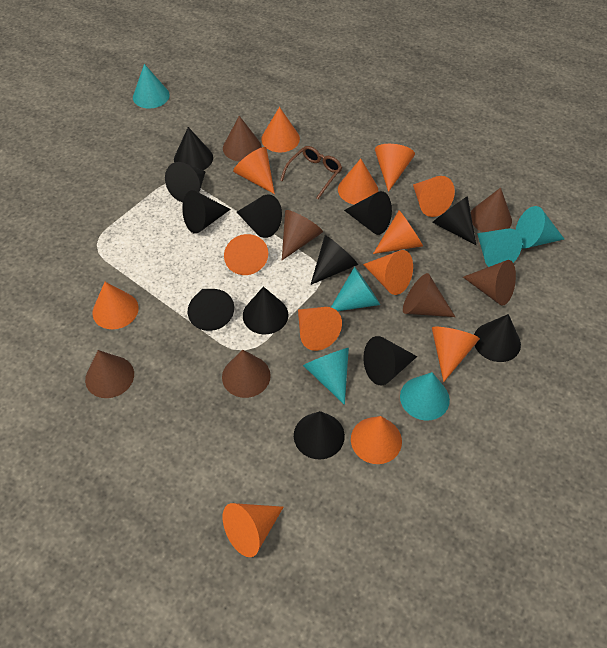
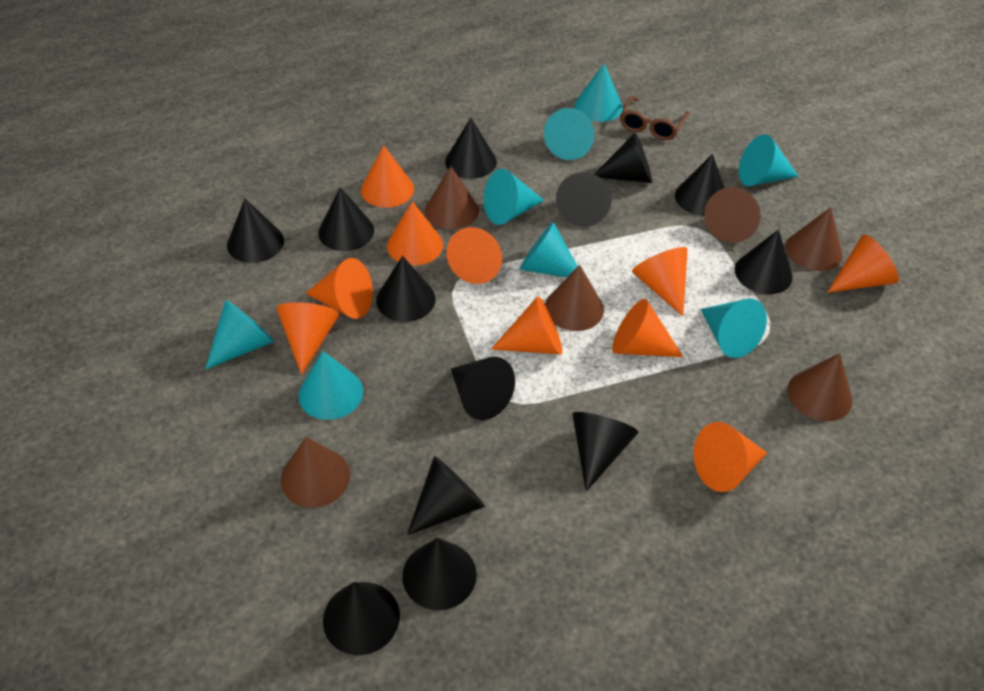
black cone: [165,162,206,202] [174,127,213,170] [182,190,230,234] [188,289,234,331] [237,195,282,238] [243,287,288,334] [294,411,345,460] [311,235,358,285] [344,191,392,235] [363,336,417,385] [432,196,476,245] [474,314,521,362] = 12 -> [227,199,284,263] [318,187,374,251] [323,582,400,655] [376,256,436,322] [402,538,477,610] [407,456,485,535] [445,118,497,179] [451,357,515,420] [556,172,612,227] [572,412,638,491] [594,132,652,183] [675,154,724,216] [735,229,793,294] = 13
brown cone: [85,350,134,398] [222,350,271,398] [223,116,262,161] [282,210,323,260] [403,273,455,317] [463,260,516,306] [471,188,512,232] = 7 -> [281,437,350,508] [425,167,479,229] [545,265,604,331] [704,187,761,243] [786,207,842,271] [788,353,852,421] = 6
orange cone: [92,282,139,329] [223,503,283,557] [224,234,268,275] [233,147,275,194] [261,107,300,152] [298,307,342,351] [338,159,378,205] [351,416,402,464] [363,250,413,295] [373,210,423,254] [375,144,415,192] [413,176,455,217] [432,327,480,382] = 13 -> [277,302,340,375] [305,258,373,319] [361,145,414,208] [387,201,443,266] [446,227,502,284] [491,296,562,355] [612,299,683,357] [632,247,688,316] [693,422,767,492] [827,235,899,293] = 10
turquoise cone: [133,64,170,109] [303,348,349,405] [331,267,380,311] [400,372,450,420] [477,228,522,267] [515,206,564,248] = 6 -> [205,300,274,370] [298,351,363,420] [484,169,545,225] [519,222,578,278] [544,108,594,160] [574,63,623,122] [700,298,767,358] [739,134,799,186] = 8

